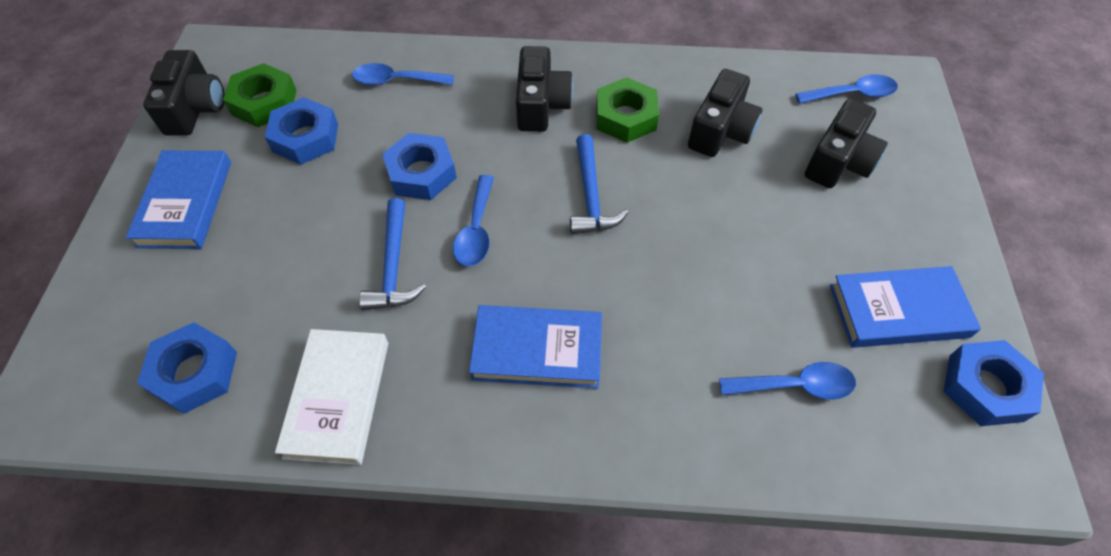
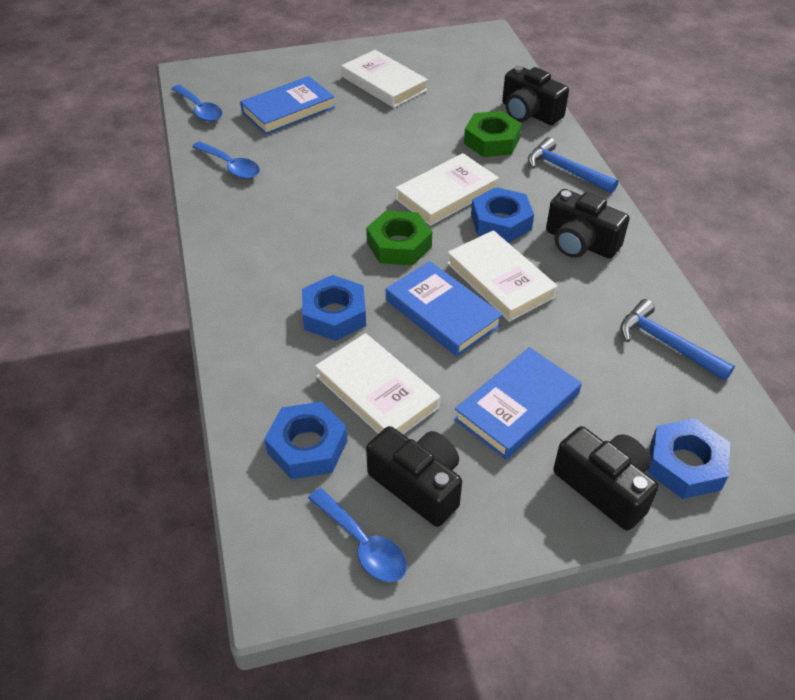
blue spoon: [352,63,454,86] [453,175,494,267] [719,362,856,400] [795,74,898,104] = 4 -> [172,85,223,122] [192,141,260,179] [308,488,407,582] = 3
white book: [275,329,388,465] = 1 -> [315,333,440,434] [341,50,428,108] [395,153,499,226] [447,230,558,322] = 4

